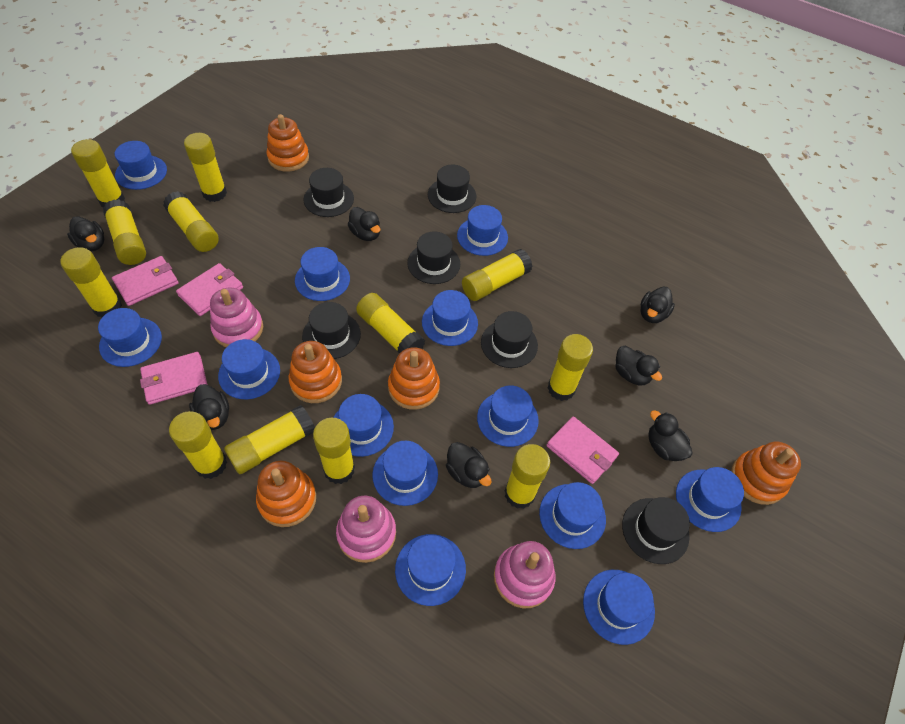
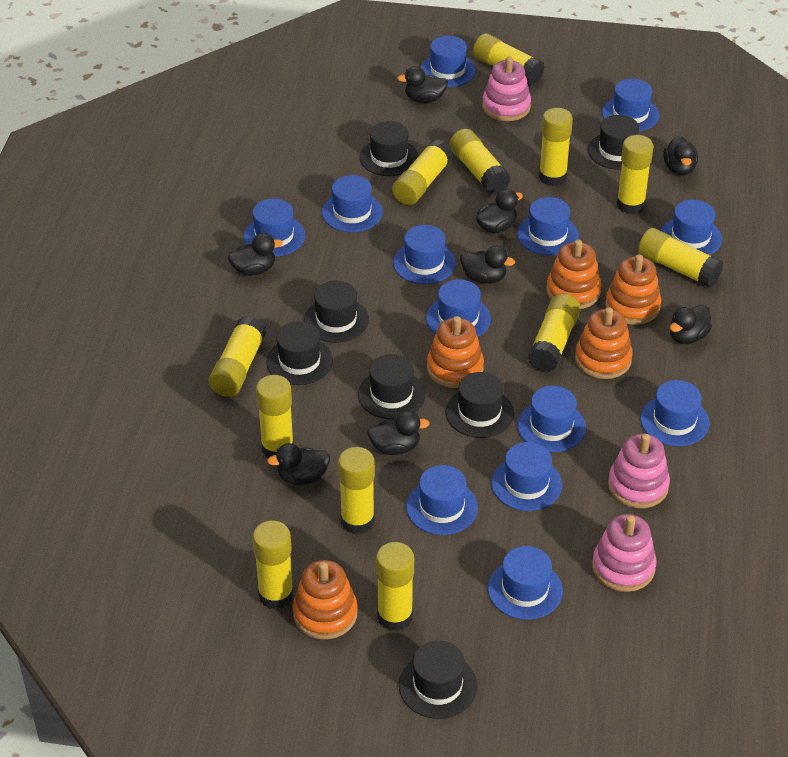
black duck: [67,216,104,251] [189,384,229,430] [348,207,380,241] [446,442,491,488] [616,346,662,385] [640,287,675,323] [648,410,692,461] = 7 -> [228,233,283,276] [267,443,330,485] [367,411,430,455] [397,66,448,103] [460,245,515,284] [476,189,523,234] [663,136,698,176] [670,304,712,344] = 8
black hat: [302,302,361,359] [304,168,354,217] [407,231,460,284] [428,165,476,213] [481,311,538,368] [622,497,690,564] = 6 -> [266,321,333,385] [304,281,369,343] [358,354,426,419] [360,121,419,176] [399,641,477,719] [446,372,514,438] [588,115,639,170] = 7
pink wallet: [112,256,178,306] [140,352,207,405] [176,263,243,316] [547,416,619,484] = 4 -> none = 0

